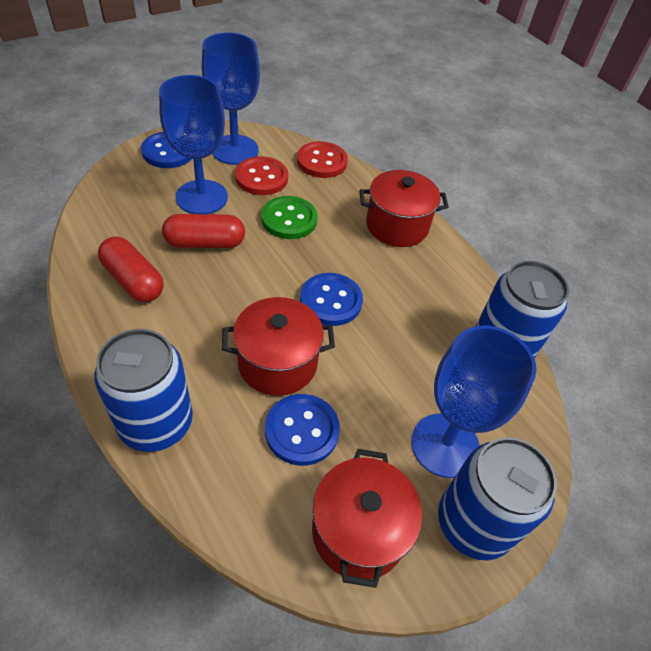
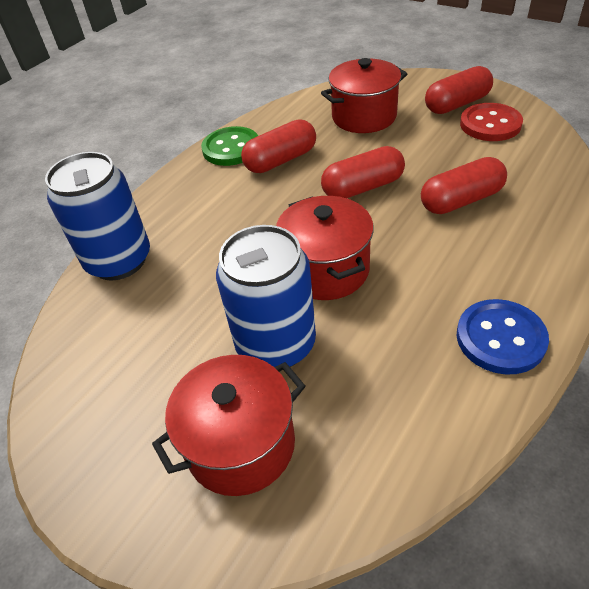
blue button: [141,132,191,168] [265,394,340,466] [300,273,363,326] = 3 -> [457,299,549,375] = 1
blue can: [94,329,193,452] [438,437,557,561] [476,261,569,359] = 3 -> [45,152,150,281] [216,225,316,367] = 2
blue goblet: [159,75,228,214] [202,32,260,165] [411,326,537,478] = 3 -> none = 0
red button: [235,156,288,195] [297,141,348,178] = 2 -> [460,103,523,141] = 1
red capsule: [98,236,164,302] [162,214,245,248] = 2 -> [241,119,316,173] [321,146,405,198] [421,157,507,214] [425,66,493,114] = 4

